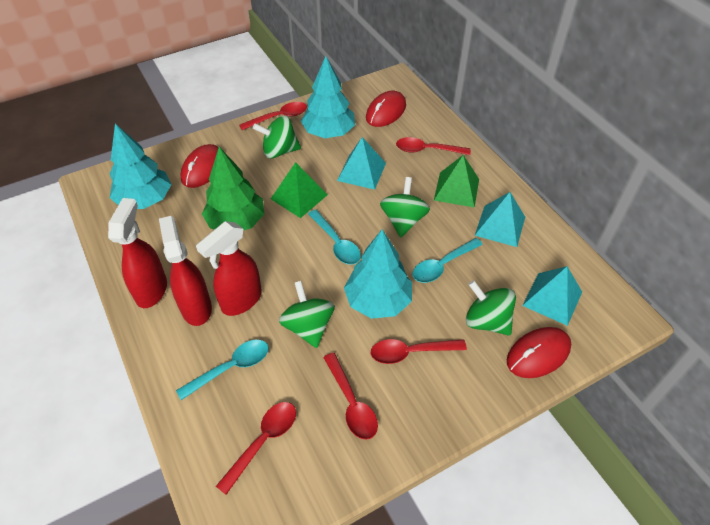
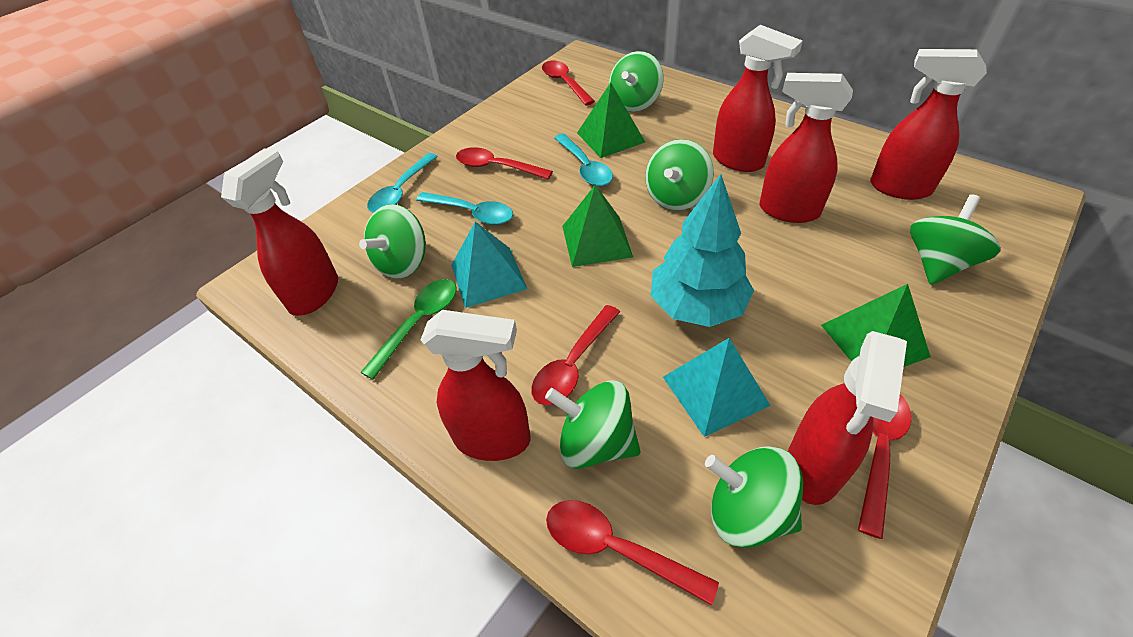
green pyramid: [271,162,328,218] [434,155,479,208] = 2 -> [562,185,633,267] [577,82,645,158] [821,284,931,367] = 3
green spinning top: [253,116,301,159] [279,281,335,348] [380,177,430,237] [466,280,516,336] = 4 -> [359,204,426,279] [545,381,641,469] [609,51,664,112] [645,139,714,211] [705,446,803,548] [910,194,1000,285] = 6
green spoon: none = 0 -> [360,279,457,380] = 1
green tree: [202,147,265,230] = 1 -> none = 0
red mouse: [180,144,219,188] [366,91,406,127] [507,327,571,378] = 3 -> none = 0
red spray bottle: [108,198,167,308] [159,216,212,326] [196,221,262,316] = 3 -> [221,148,338,316] [421,310,530,461] [713,25,803,172] [760,73,853,223] [788,331,907,505] [870,49,987,200] = 6
turquoise pyramid: [337,137,386,190] [475,192,525,247] [522,266,582,326] = 3 -> [451,221,527,308] [663,338,771,437] = 2
turquoise tree: [110,124,172,209] [301,56,355,138] [344,229,412,319] = 3 -> [651,174,754,327] = 1

